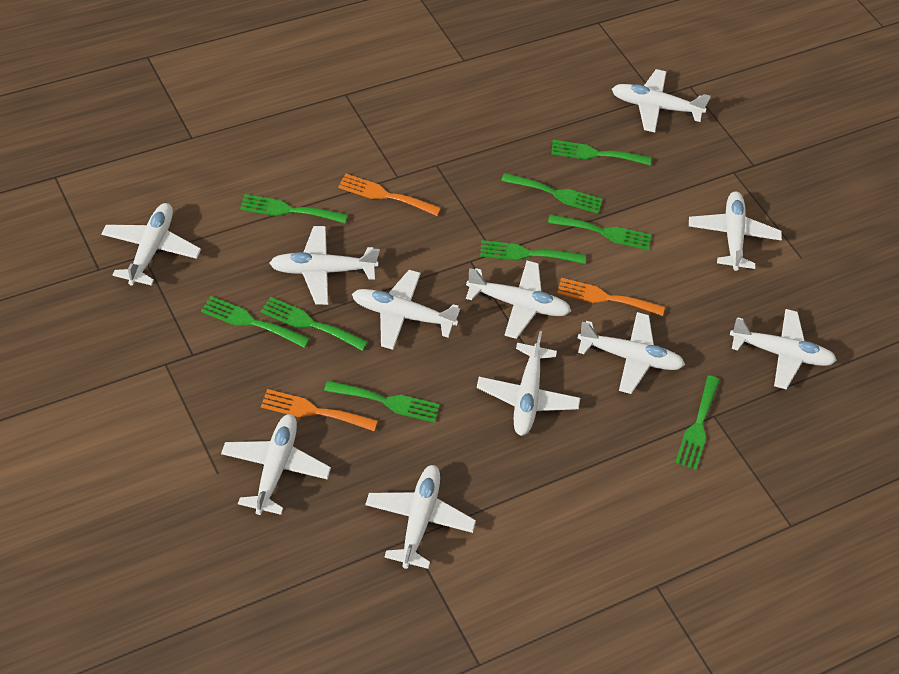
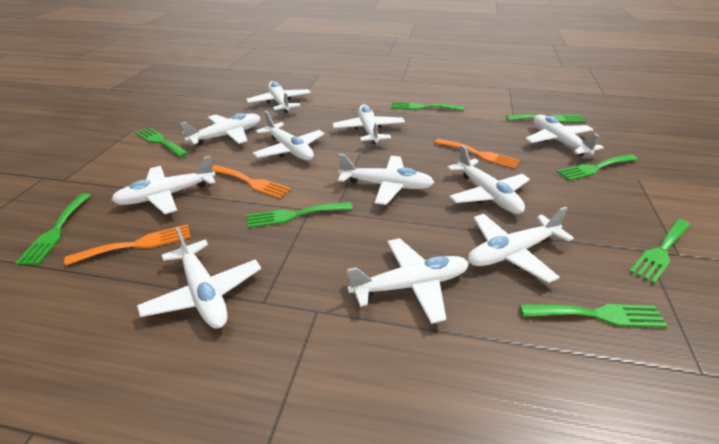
green fork: [201,296,310,348] [240,194,347,223] [261,297,368,351] [324,380,440,423] [480,240,586,264] [501,173,603,214] [548,214,651,250] [551,140,651,165] [675,375,720,470] = 9 -> [15,193,91,265] [136,127,188,157] [247,202,353,228] [391,102,464,111] [506,114,586,122] [520,304,668,328] [557,154,638,181] [629,219,690,284] = 8

